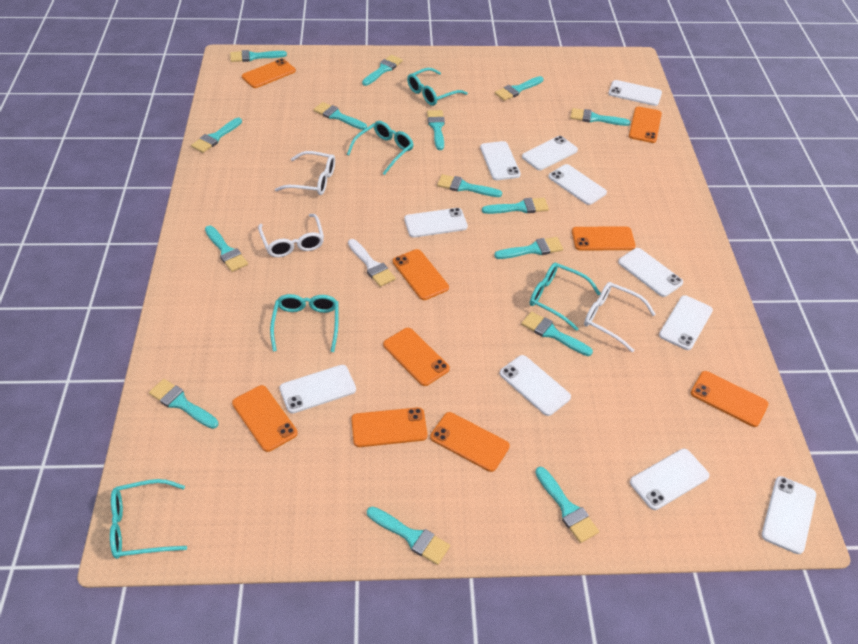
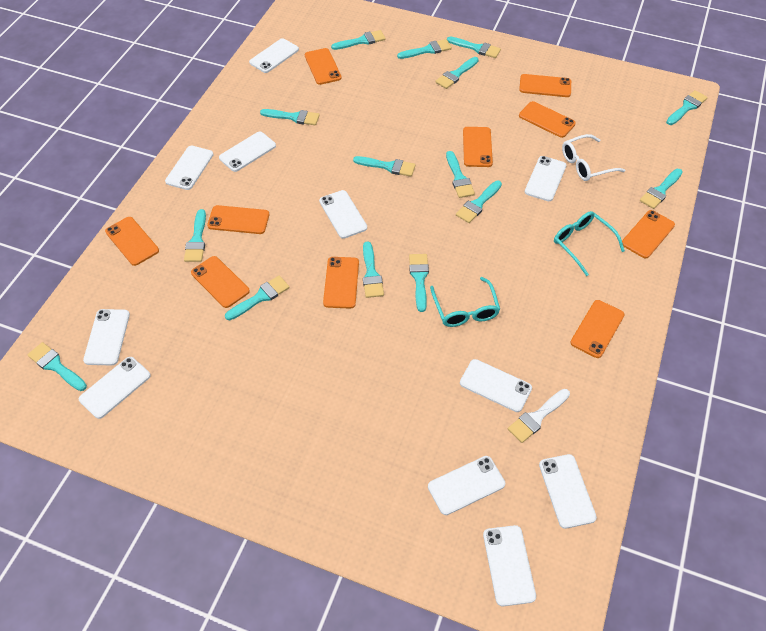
orange phone: [232,385,298,452] [242,59,296,88] [351,407,428,447] [383,328,450,386] [393,249,449,300] [430,412,510,472] [572,227,636,250] [629,106,662,143] [691,371,768,427] = 9 -> [105,217,159,266] [191,256,250,308] [207,205,269,234] [305,48,342,85] [323,257,359,309] [463,127,493,167] [519,74,571,97] [519,101,576,138] [570,300,625,358] [622,210,675,258] = 10
turquoise glasses: [110,479,187,559] [270,294,339,352] [347,121,414,175] [407,68,468,106] [530,263,601,331] = 5 -> [430,277,500,327] [554,211,625,276] = 2
white glasses: [258,214,324,257] [275,151,335,195] [584,282,656,353] = 3 -> [562,134,625,181] = 1

